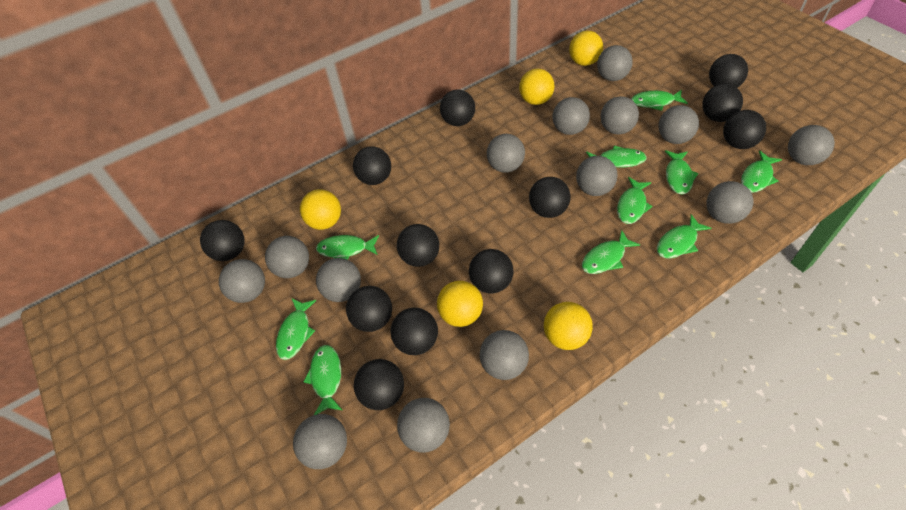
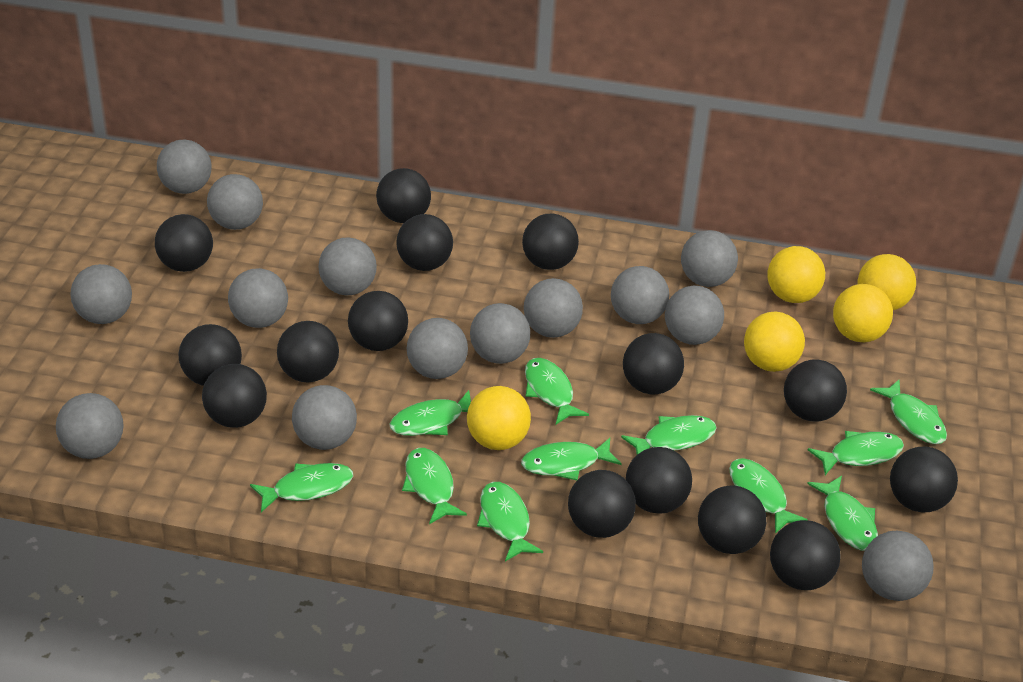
black ball: [200,220,244,261] [346,286,392,332] [353,146,391,185] [354,359,404,410] [391,308,438,355] [397,224,439,267] [440,90,475,126] [469,249,513,293] [529,177,571,218] [702,84,743,122] [709,54,748,88] [723,110,766,149] = 12 -> [155,214,213,272] [178,324,242,386] [202,364,267,428] [277,321,339,383] [348,291,408,351] [376,168,431,223] [396,214,453,271] [522,214,579,270] [568,470,636,538] [623,333,684,395] [626,447,692,514] [698,485,766,554] [770,520,841,590] [784,360,847,422] [890,446,958,512] = 15
green fish: [276,299,316,360] [304,345,342,415] [316,235,379,260] [582,230,640,274] [586,146,647,167] [617,177,653,224] [631,90,688,111] [657,214,712,258] [665,150,698,195] [741,150,782,193] = 10 -> [250,463,353,512] [389,390,471,436] [402,448,467,524] [477,482,543,561] [521,438,622,480] [525,358,589,424] [621,415,717,455] [729,458,807,534] [807,475,878,551] [808,431,904,475] [870,380,947,444] = 11

